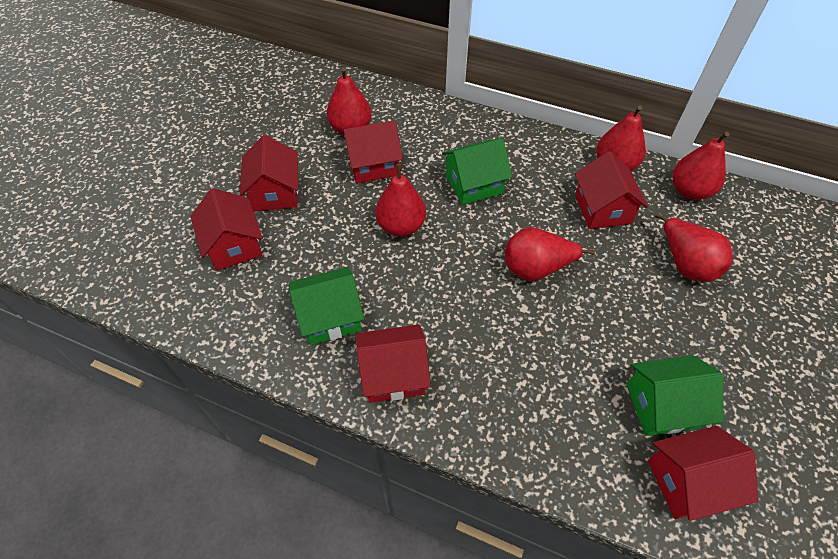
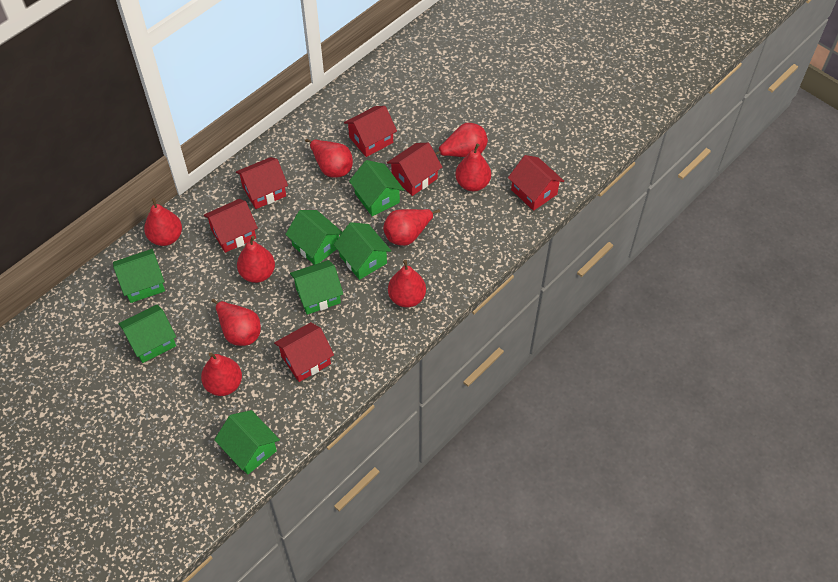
green house: [289,267,364,345] [442,138,512,205] [627,355,723,436] = 3 -> [113,249,165,303] [119,305,176,363] [214,410,280,475] [285,210,342,265] [290,260,343,315] [333,222,391,280] [349,160,404,216] = 7
red pear: [326,67,371,135] [375,164,426,237] [505,227,595,281] [596,106,646,171] [655,213,732,282] [672,132,729,200] = 6 -> [144,198,182,246] [201,352,242,396] [211,299,261,346] [237,236,275,283] [305,139,353,178] [383,209,440,246] [388,260,426,307] [435,123,488,157] [455,144,491,191] = 9

